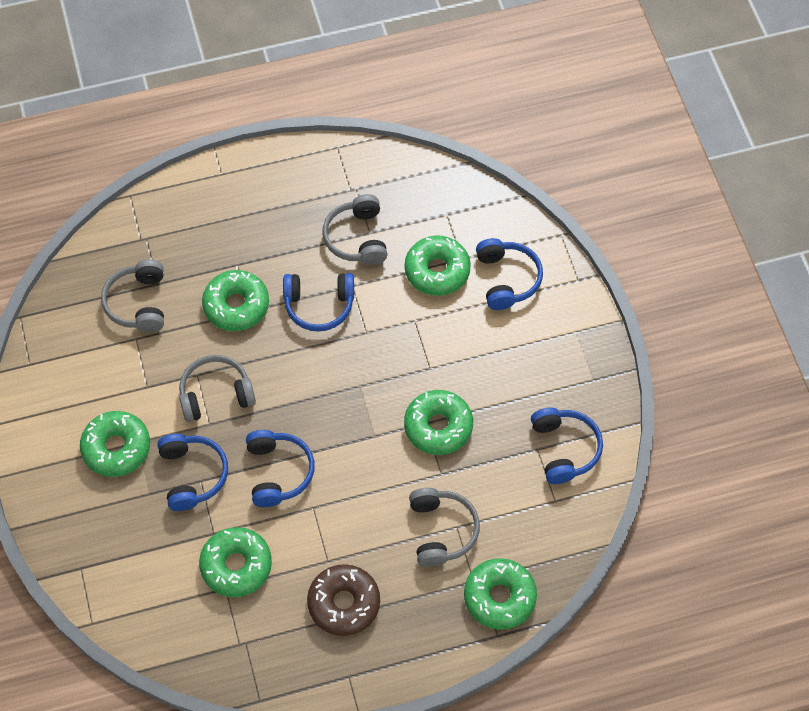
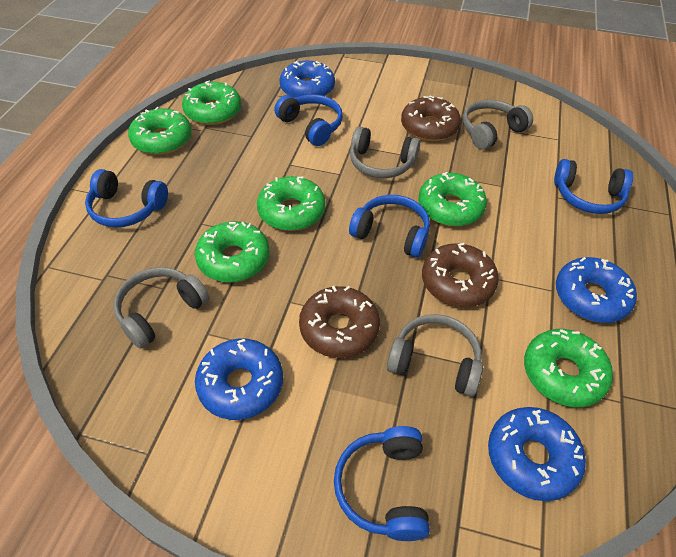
blue donut: none = 0 -> [195,339,283,420] [279,61,335,98] [488,407,586,501] [556,257,637,323] = 4
brown donut: [307,564,380,636] = 1 -> [299,286,380,358] [401,95,461,141] [422,243,499,307] = 3

